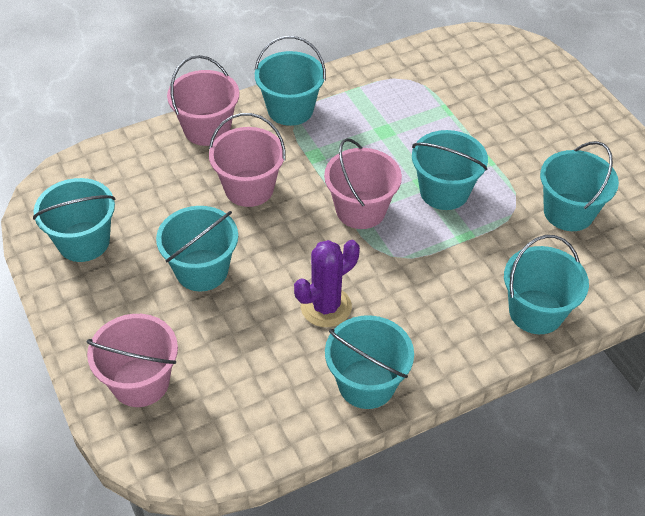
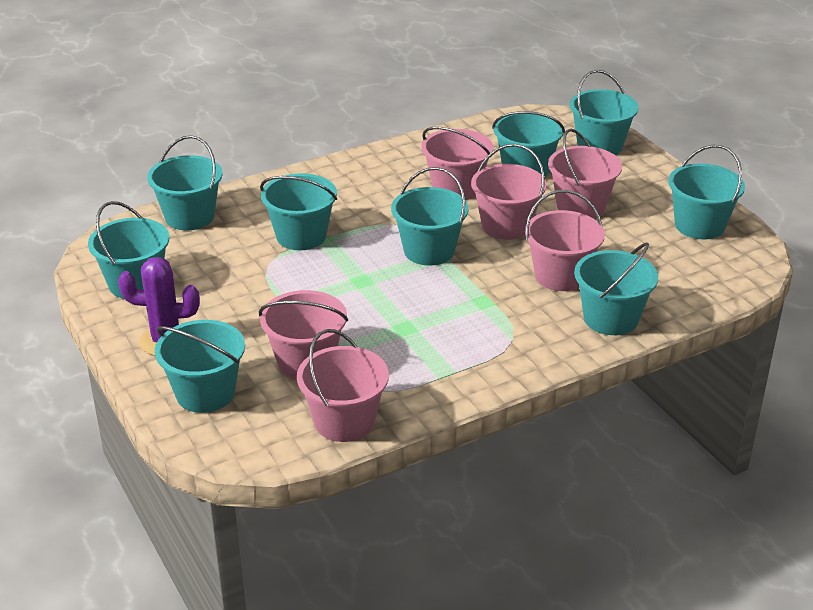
pink bucket: [87,314,178,407] [167,55,239,146] [209,113,286,207] [324,138,402,229] = 4 -> [259,290,348,379] [297,329,389,442] [421,127,494,200] [471,144,547,240] [525,190,605,291] [548,129,622,219] = 6
turquoise bucket: [33,178,116,262] [156,206,238,291] [255,36,326,126] [325,315,414,409] [412,130,488,210] [504,235,589,334] [540,141,619,231] = 7 -> [88,201,169,299] [147,135,223,230] [155,320,245,413] [260,173,337,250] [391,167,468,265] [492,111,565,177] [570,70,639,155] [574,242,658,335] [668,145,745,239] = 9

